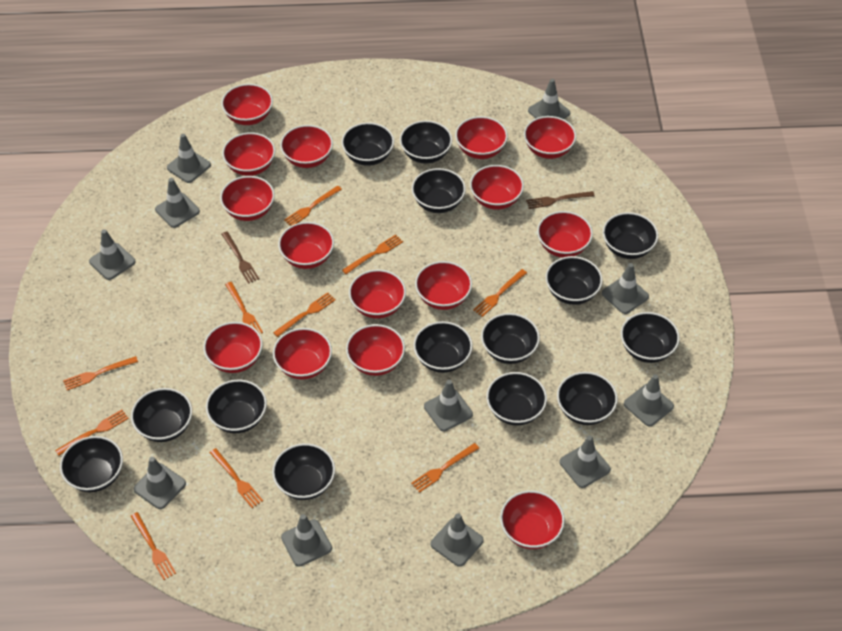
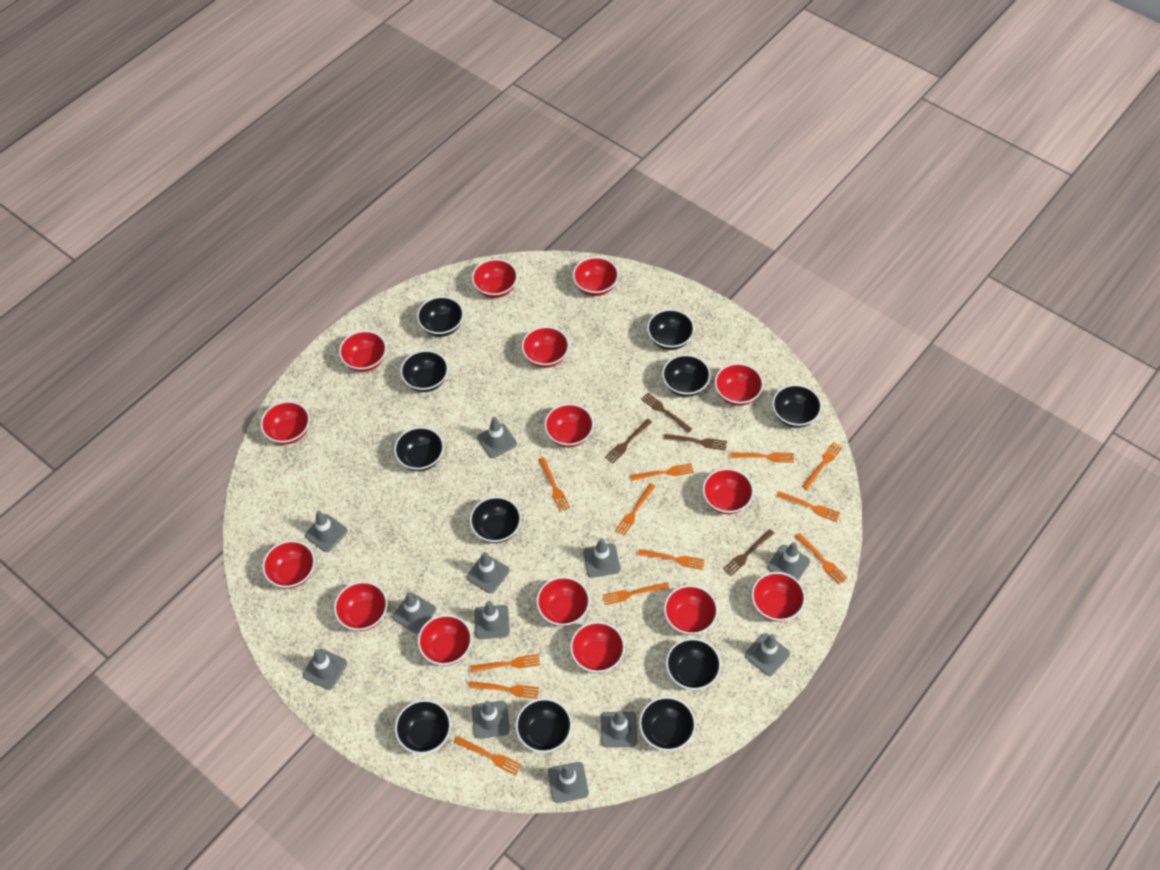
black bowl: [60,436,123,492] [131,388,192,442] [206,380,267,433] [272,443,335,500] [341,122,394,166] [400,120,452,164] [412,168,466,213] [413,321,473,373] [481,313,540,364] [486,372,547,426] [546,256,603,305] [557,372,618,425] [603,212,658,259] [621,312,680,363] = 14 -> [394,427,444,471] [395,700,451,754] [400,350,448,392] [417,296,464,337] [470,496,521,543] [516,698,572,753] [639,697,696,751] [647,309,694,350] [662,354,711,397] [666,638,721,690] [772,384,822,428] = 11
brown fork: [221,231,259,284] [526,191,595,209] = 2 -> [605,419,652,464] [641,393,692,433] [664,434,727,450] [723,529,775,576] = 4
grey traffic cone: [89,229,135,280] [134,457,186,509] [155,178,200,228] [167,134,211,183] [281,514,332,567] [424,380,473,431] [430,513,484,567] [528,79,570,119] [559,436,611,488] [602,263,649,314] [624,374,674,426] = 11 -> [303,649,347,690] [305,511,348,552] [392,592,436,633] [467,552,509,594] [472,701,510,739] [474,601,510,639] [477,417,517,458] [548,762,589,803] [583,538,620,578] [601,710,637,747] [745,633,790,676] [768,542,810,581] = 12
orange fork: [55,410,129,456] [63,356,138,390] [130,512,176,580] [210,448,263,508] [225,282,263,334] [273,292,336,337] [284,186,342,226] [342,235,403,274] [411,443,480,493] [473,269,527,317] = 10 -> [454,736,522,775] [469,681,539,699] [471,654,540,673] [538,457,570,511] [602,582,669,605] [615,483,655,536] [630,463,694,481] [638,549,705,570] [731,452,794,463] [777,491,840,522] [795,533,847,584] [802,442,843,490] = 12

